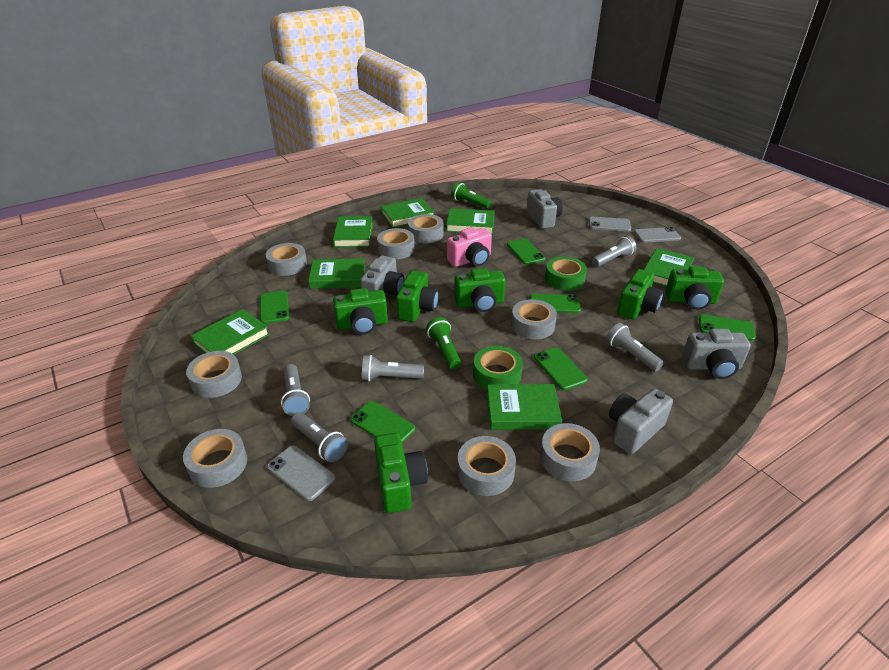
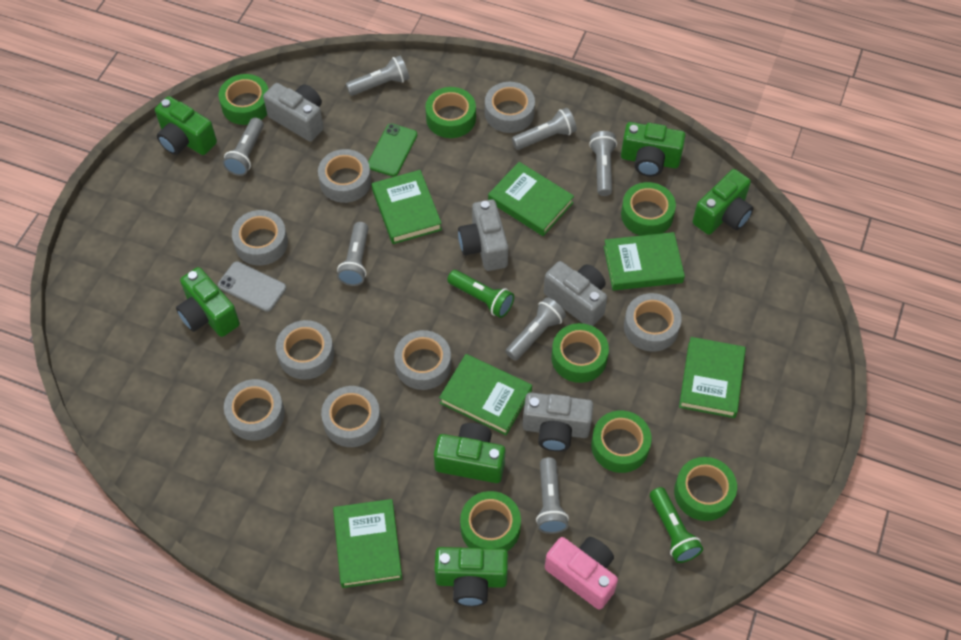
green book: [191,309,270,354] [308,258,365,289] [333,216,373,247] [381,198,435,228] [446,208,495,234] [487,384,562,430] [644,248,694,287] = 7 -> [333,499,402,588] [372,170,442,244] [439,354,532,435] [488,162,574,236] [604,232,685,290] [679,337,746,418] = 6
green phone: [260,291,290,324] [350,401,415,443] [507,238,546,265] [530,294,581,313] [534,347,588,390] [699,314,756,341] = 6 -> [368,123,417,177] = 1
green tape: [473,346,523,390] [545,256,587,291] = 2 -> [219,74,268,125] [425,87,476,138] [460,491,521,551] [551,323,609,383] [591,410,652,473] [621,182,676,236] [674,457,737,521] = 7
grey flashlight: [281,364,310,416] [291,412,348,462] [362,355,424,381] [592,236,637,267] [606,323,664,372] = 5 -> [223,117,264,176] [337,222,369,286] [346,56,409,96] [505,297,566,361] [512,108,577,150] [536,457,569,534] [589,131,617,196] = 7
grey phone: [267,445,336,501] [589,217,631,232] [634,227,681,243] = 3 -> [218,261,286,312] = 1

